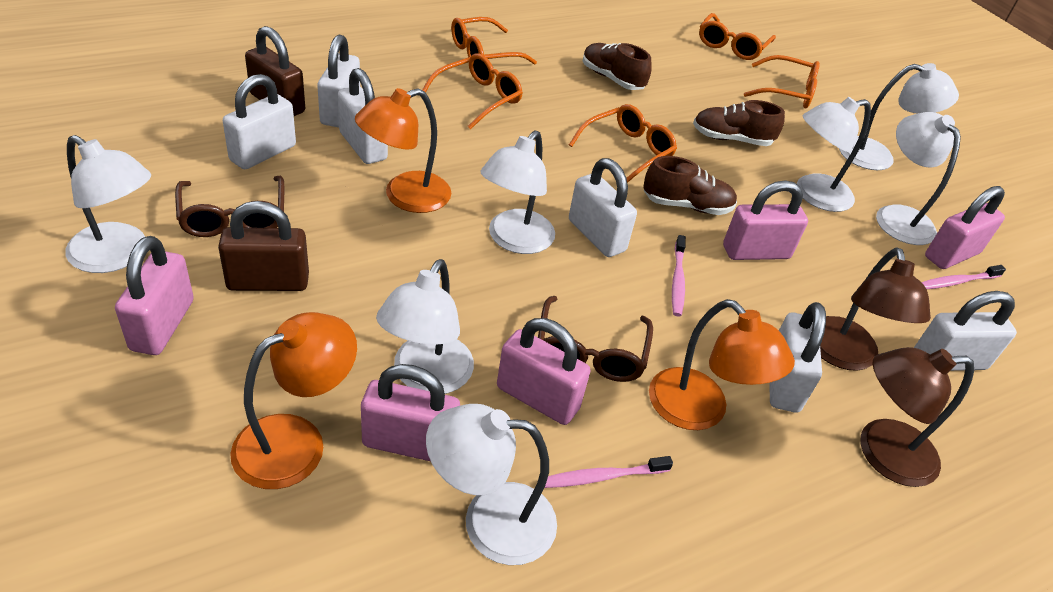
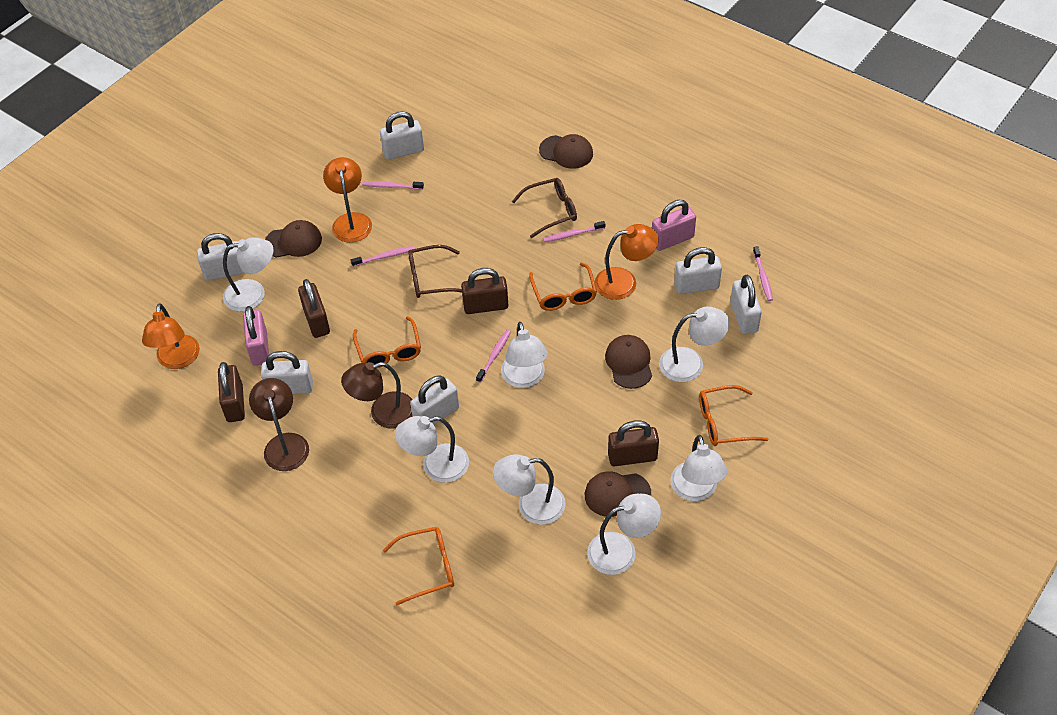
brown cap: none = 0 -> [265,220,322,258] [539,134,593,169] [585,471,651,517] [605,335,652,389] = 4
brown padlock: [218,201,309,291] [245,26,305,116] = 2 -> [218,362,245,422] [298,279,330,338] [461,268,508,314] [608,420,659,466] = 4
brown shoe: [583,43,652,90] [643,156,737,215] [693,100,785,146] = 3 -> none = 0
orange glasses: [422,53,523,130] [451,17,537,65] [569,104,677,183] [699,13,776,60] [744,55,820,109] = 5 -> [353,316,421,368] [383,527,454,605] [529,262,597,311] [699,385,768,446] = 4
pink padlock: [115,236,194,355] [361,364,460,461] [497,318,591,425] [723,180,808,260] [925,186,1005,269] = 5 -> [243,306,269,366] [652,200,696,251] = 2
pink toothbrush: [544,456,673,488] [672,235,686,317] [921,265,1006,289] = 3 -> [351,246,415,267] [362,181,424,190] [476,330,511,383] [543,221,605,242] [753,246,773,301] = 5

